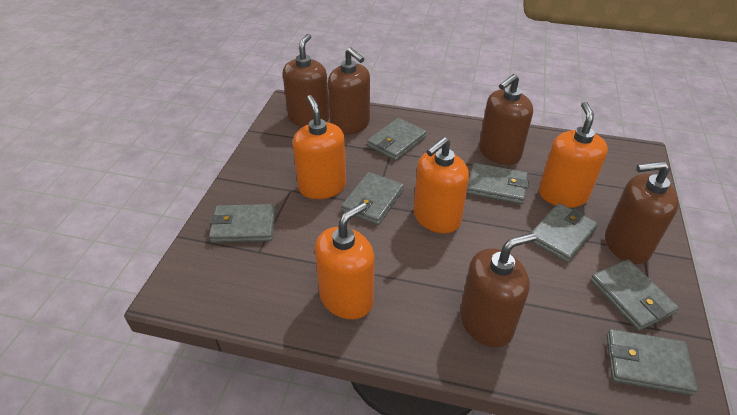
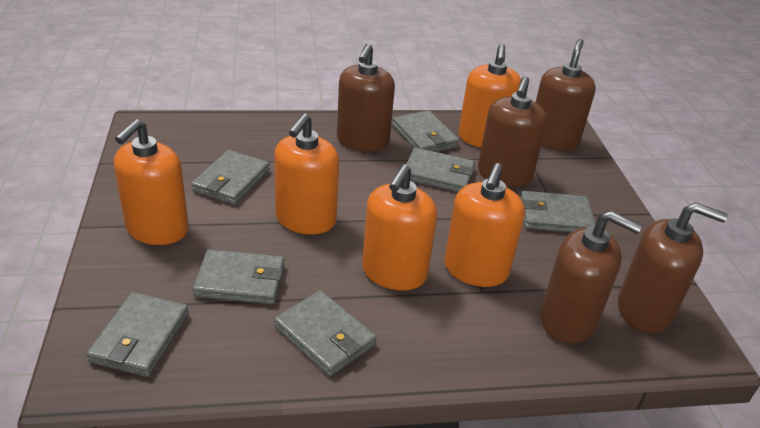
orange soap dispenser: [293,95,346,199] [315,202,374,319] [414,137,469,233] [539,102,608,208] = 4 -> [114,119,189,245] [274,113,339,235] [362,164,437,290] [444,163,525,287] [458,44,521,148] = 5

